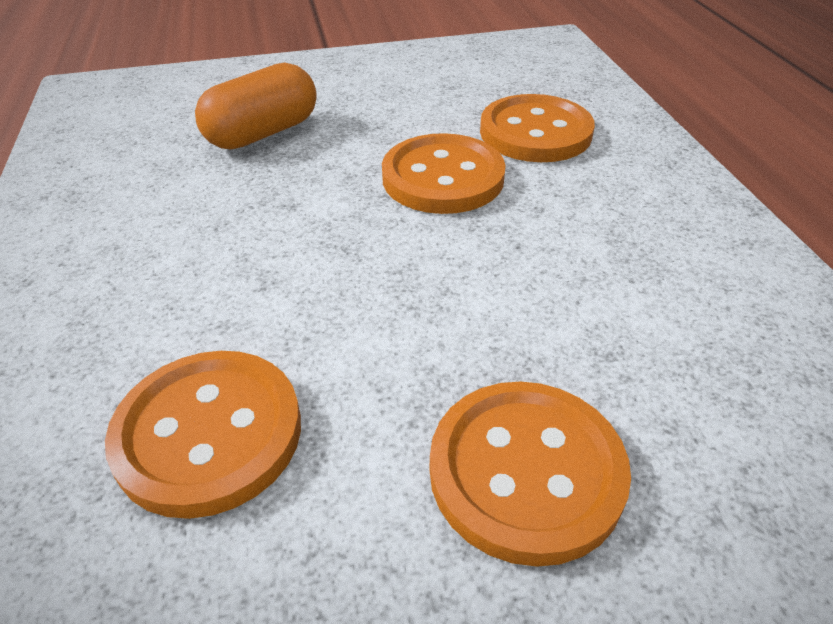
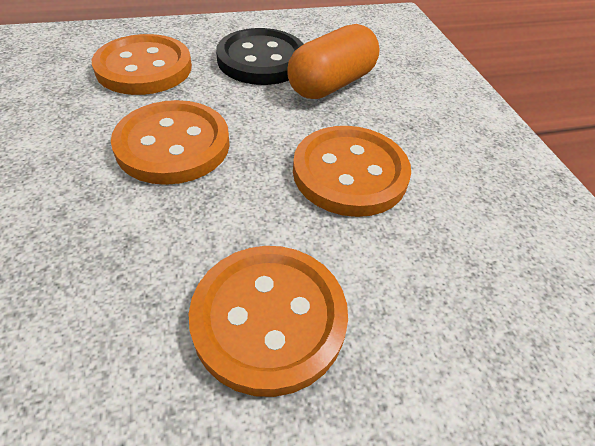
black button: none = 0 -> [216,28,303,85] = 1

